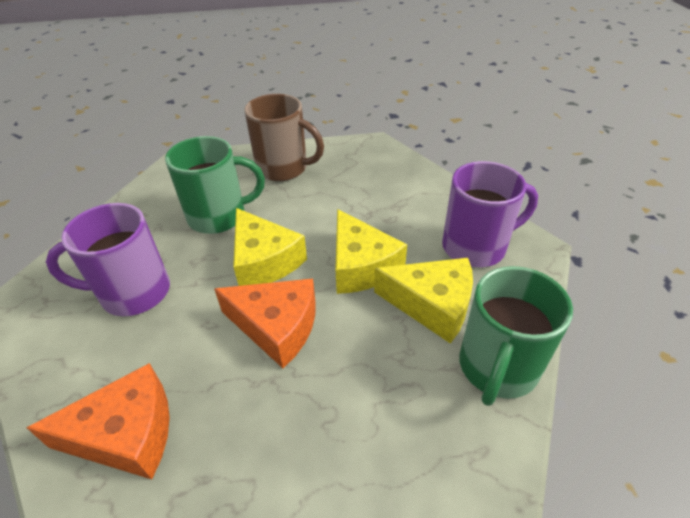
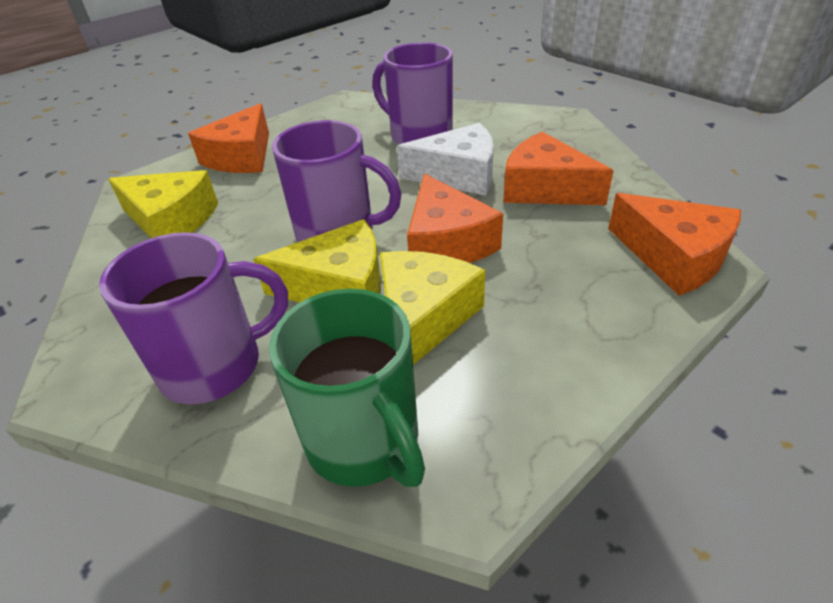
brown mug: [244,94,324,181] = 1 -> none = 0
green mug: [165,136,265,234] [459,266,573,406] = 2 -> [269,289,425,487] = 1
orange cheese: [27,363,170,479] [214,279,316,368] = 2 -> [188,103,269,173] [407,173,503,263] [503,132,614,205] [608,193,741,296] = 4
purple mug: [46,203,170,316] [442,161,538,267] = 2 -> [99,232,288,404] [272,120,402,242] [372,42,453,144] = 3
white cheese: none = 0 -> [397,123,494,196] = 1

